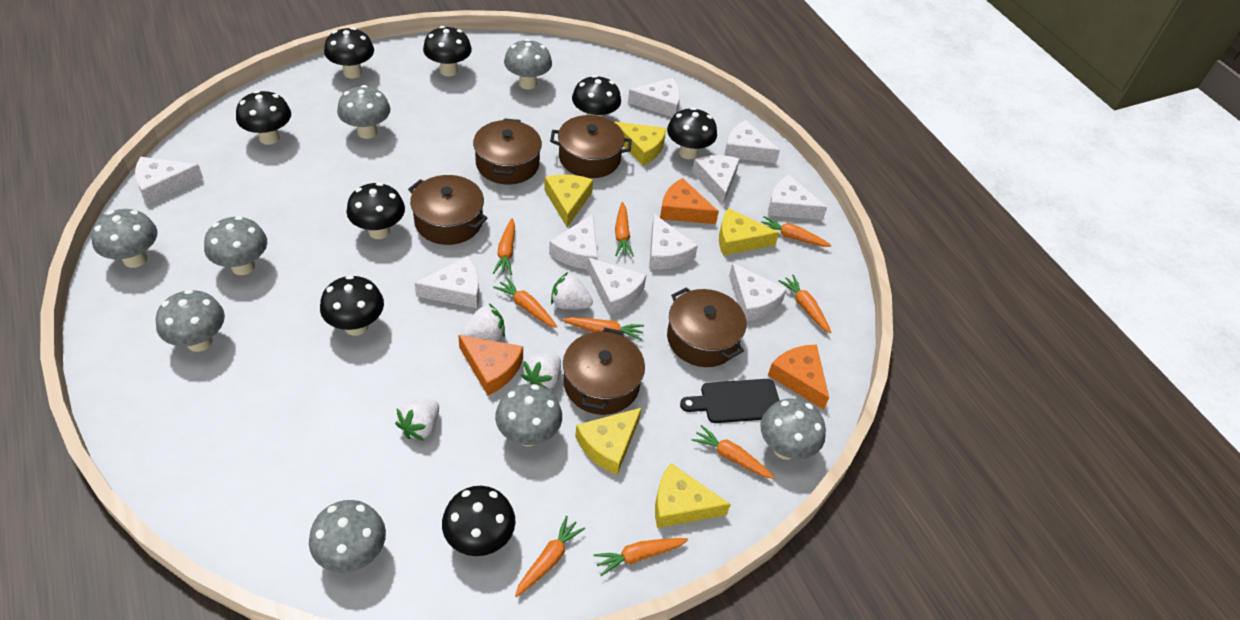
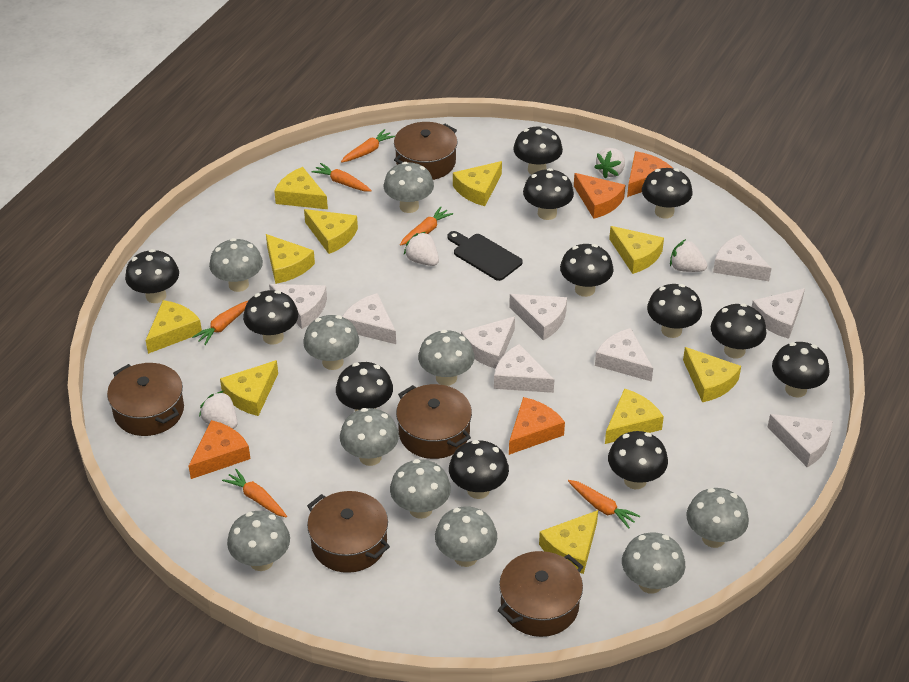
black mushroom: [236,90,291,145] [320,275,384,336] [324,27,374,78] [347,182,405,239] [423,26,472,76] [442,486,515,556] [572,75,621,117] [667,107,717,159] = 8 -> [125,249,179,303] [243,290,298,345] [336,362,393,412] [449,440,509,499] [513,126,563,175] [523,168,574,220] [560,244,614,297] [608,431,668,489] [642,168,693,219] [647,284,702,338] [711,303,767,358] [772,342,830,398] = 12
grey mushroom: [91,209,157,268] [156,290,225,352] [204,216,267,275] [309,500,386,573] [337,85,390,139] [495,384,562,446] [504,39,552,90] [760,398,826,460] = 8 -> [209,238,263,292] [227,511,290,571] [303,315,359,370] [340,408,399,466] [384,162,434,213] [390,459,451,519] [418,330,474,386] [435,506,497,567] [622,532,685,594] [686,488,749,548] = 10
orange carrot: [493,218,515,275] [493,277,557,328] [515,516,585,597] [563,317,644,341] [593,538,688,576] [615,202,634,257] [691,425,775,479] [761,216,832,247] [779,275,831,333] = 9 -> [192,300,249,345] [222,469,287,517] [311,163,372,191] [341,129,395,163] [400,207,453,246] [568,480,640,529] = 6
orange cheese: [458,335,523,396] [660,178,719,224] [768,345,829,410] = 3 -> [189,420,250,479] [509,397,565,455] [574,173,625,219] [627,151,672,197] = 4
white cheese: [135,157,203,204] [415,256,479,308] [549,214,598,269] [587,258,646,315] [628,78,680,117] [649,214,698,270] [692,155,740,206] [724,120,780,163] [729,263,787,321] [768,175,827,220] = 10 -> [269,284,327,329] [342,293,396,344] [461,316,515,369] [494,344,554,393] [509,294,567,340] [595,328,653,382] [713,235,772,281] [752,288,805,339] [767,414,833,467] = 9
yellow cheese: [544,174,593,227] [575,407,642,475] [614,122,666,166] [655,463,731,528] [719,208,779,256] = 5 -> [146,300,202,354] [220,360,278,416] [266,234,315,284] [274,167,328,209] [304,209,358,254] [453,161,502,206] [539,510,598,574] [605,388,664,444] [609,226,664,274] [683,347,741,402] = 10

